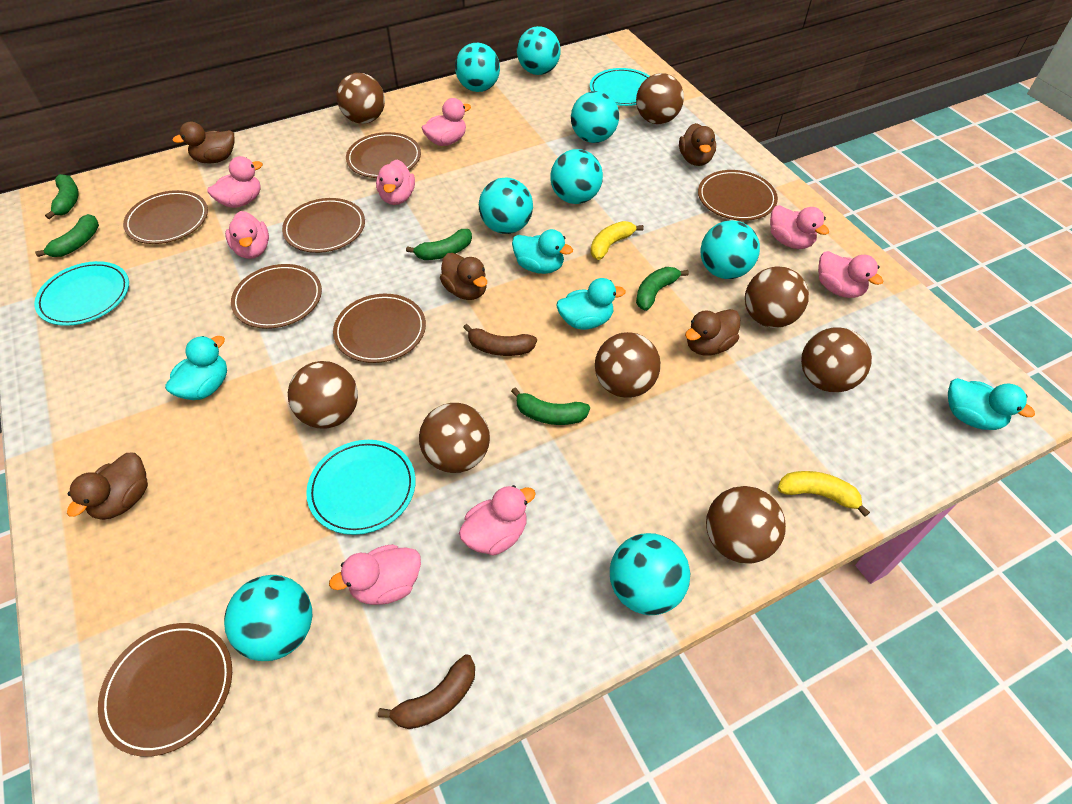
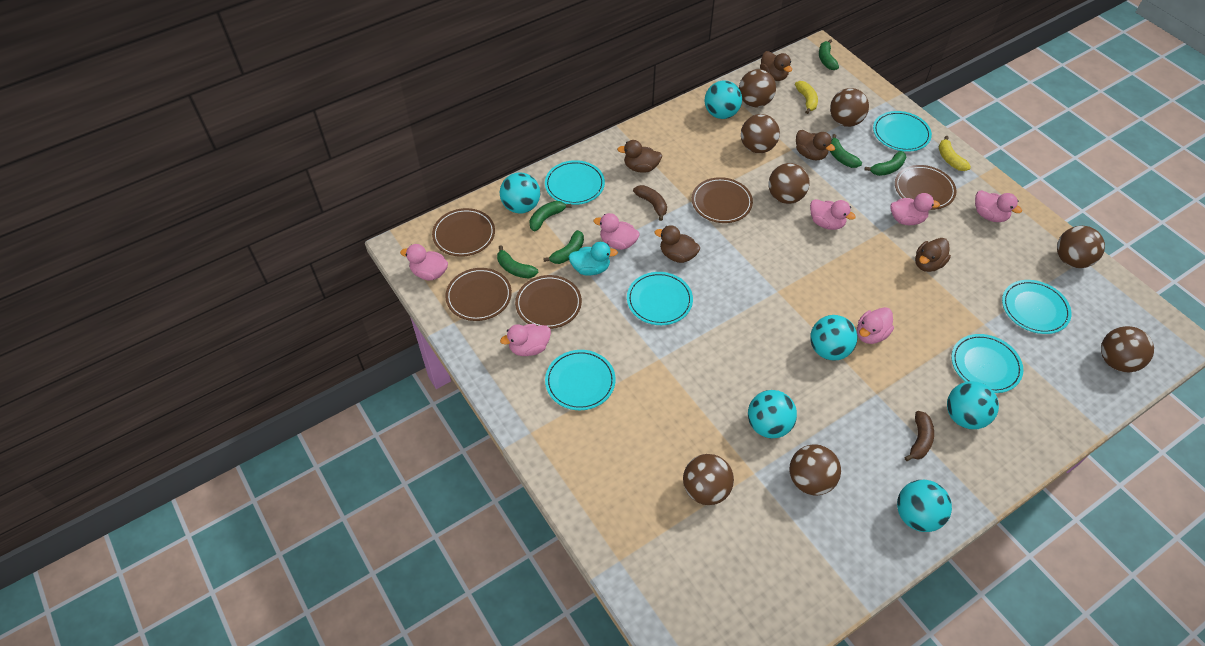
brown plate: [98,623,232,757] [123,190,208,244] [231,264,322,329] [282,198,365,253] [333,294,426,363] [346,132,421,178] [698,170,778,221] = 7 -> [432,208,495,257] [445,268,512,321] [515,275,582,329] [692,177,753,223] [895,165,957,210] = 5
green banana: [35,214,99,257] [45,174,79,219] [406,229,472,260] [511,388,590,425] [636,267,689,311] = 5 -> [497,245,538,278] [529,201,571,231] [543,230,584,264] [819,39,839,70] [830,134,862,168] [865,151,906,176] = 6
pink duck: [207,156,263,208] [225,211,269,259] [329,544,421,605] [376,160,415,205] [422,98,471,146] [459,485,536,556] [770,205,829,249] [818,251,883,298] = 8 -> [400,244,448,280] [500,324,551,356] [594,213,640,250] [810,199,856,230] [857,307,894,344] [890,193,940,225] [975,190,1022,222] = 7
turquoise ball: [224,575,312,661] [455,43,500,92] [479,178,533,234] [517,26,561,75] [550,149,603,204] [571,91,619,143] [610,533,690,615] [700,220,760,279] = 8 -> [500,173,540,214] [705,81,742,119] [748,390,797,438] [810,315,857,361] [897,480,952,532] [947,381,999,429] = 6
turquoise duck: [165,336,227,400] [512,229,573,274] [557,278,626,330] [948,378,1035,430] = 4 -> [569,242,618,276] = 1
turquoise plate: [34,261,129,326] [306,440,416,535] [590,68,650,106] = 3 -> [545,160,605,205] [545,350,616,410] [627,272,693,325] [873,111,932,152] [951,334,1023,393] [1002,280,1071,334] = 6

